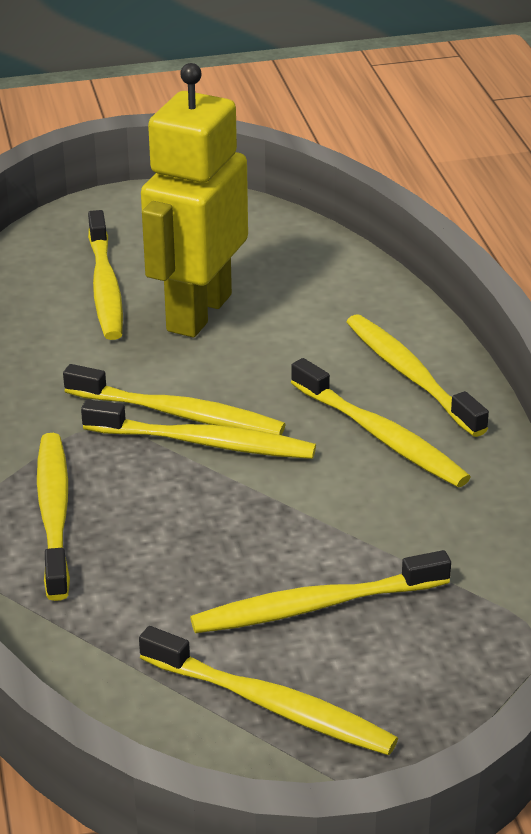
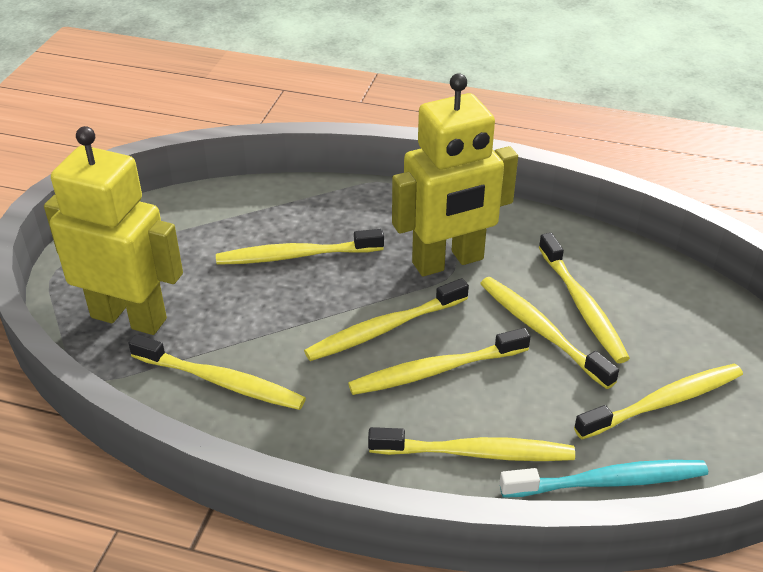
turquoise toothbrush: none = 0 -> [500,460,708,498] = 1
yellow robot: [141,63,248,337] = 1 -> [44,126,183,335] [392,73,518,276] = 2

